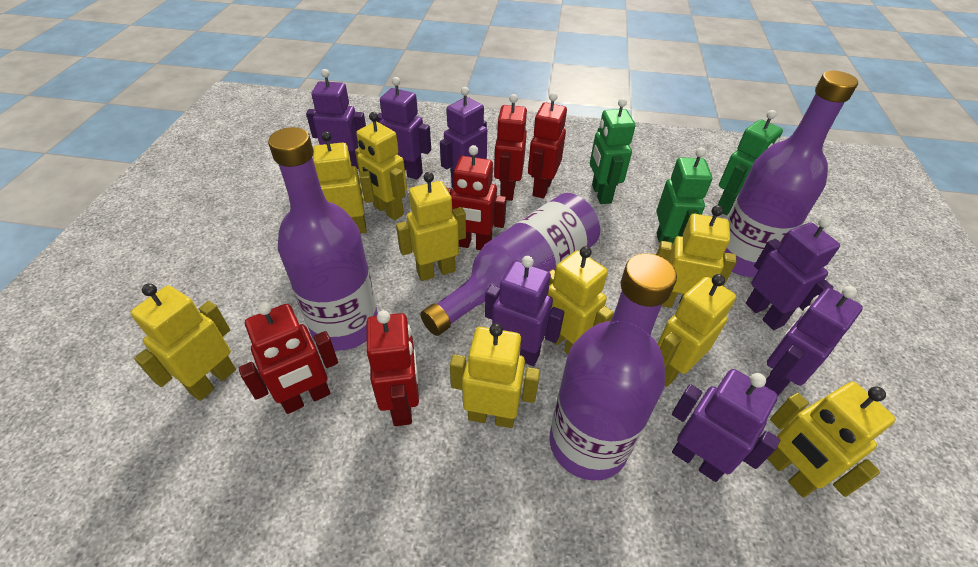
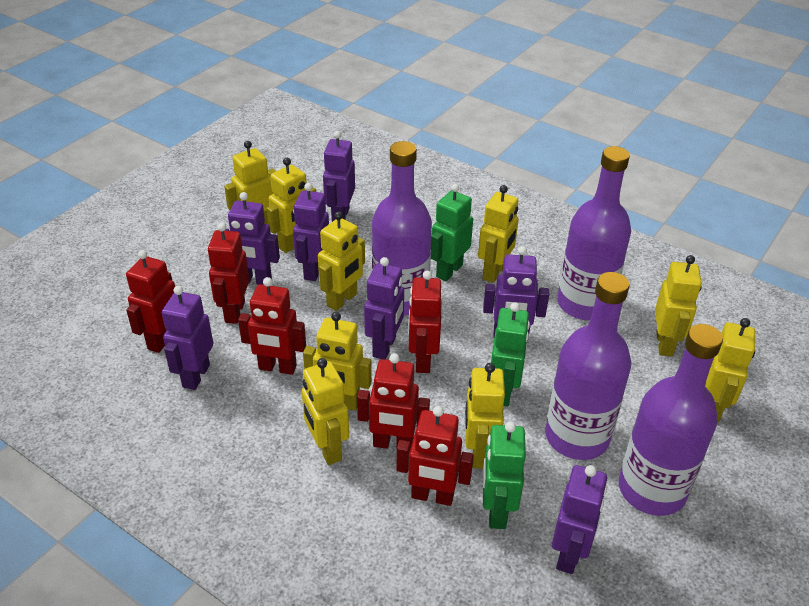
red robot: [239,302,338,414] [366,310,419,426] [447,145,507,250] [494,94,527,201] [528,92,567,199] = 5 -> [126,250,175,353] [208,223,249,324] [238,277,306,375] [357,353,430,449] [396,406,474,506] [408,271,442,373] = 6

